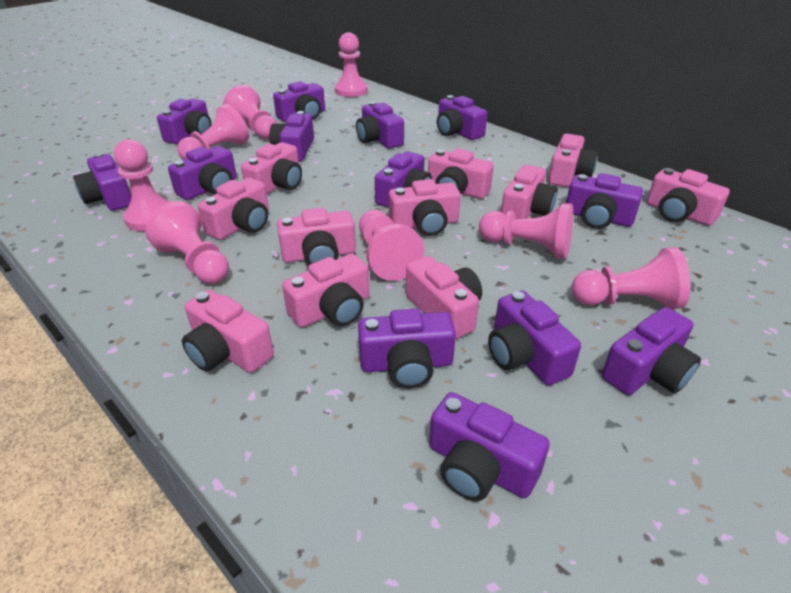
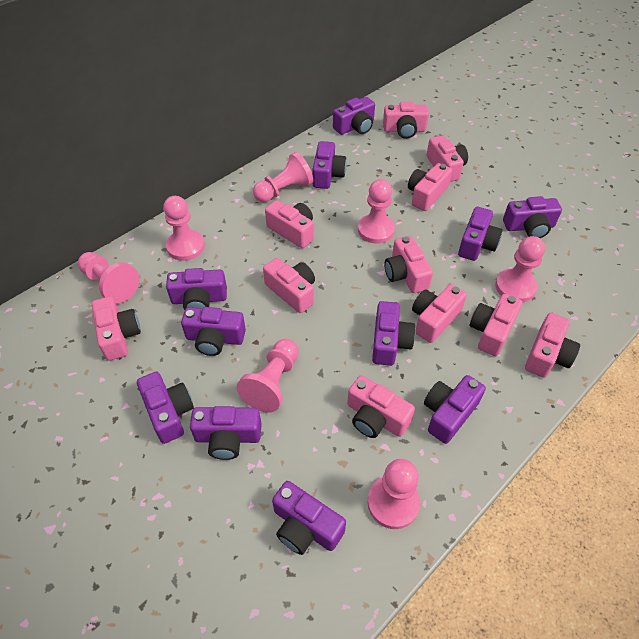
pink pawn: [114,139,170,231] [145,201,229,284] [177,104,249,159] [223,85,277,139] [335,32,368,97] [359,210,424,281] [479,203,573,259] [572,247,690,309] = 8 -> [78,252,139,303] [163,196,205,261] [237,339,299,412] [253,152,313,202] [358,179,395,244] [368,459,420,529] [495,236,545,302] = 7
purple camera: [73,153,131,211] [157,99,212,144] [168,146,237,200] [269,111,314,162] [273,81,325,122] [356,101,404,149] [358,309,456,388] [375,152,432,208] [429,392,550,501] [437,95,487,140] [488,291,581,386] [566,173,643,229] [602,307,701,395] = 13 -> [137,372,194,444] [166,268,227,310] [181,307,246,356] [190,406,262,460] [272,481,346,555] [312,141,347,189] [333,97,375,135] [372,301,415,366] [424,375,486,444] [458,207,503,261] [503,196,562,238] = 11

